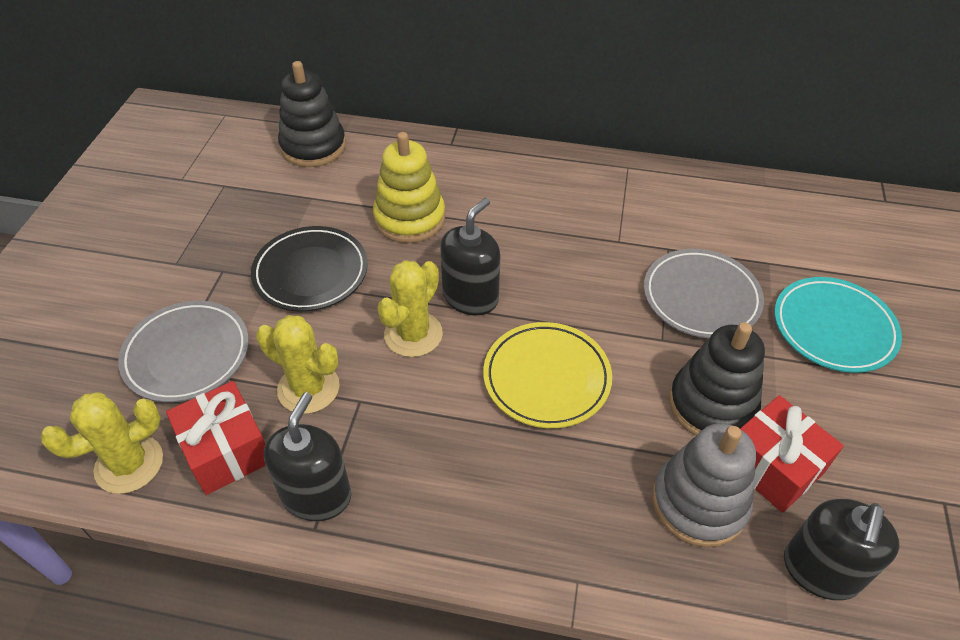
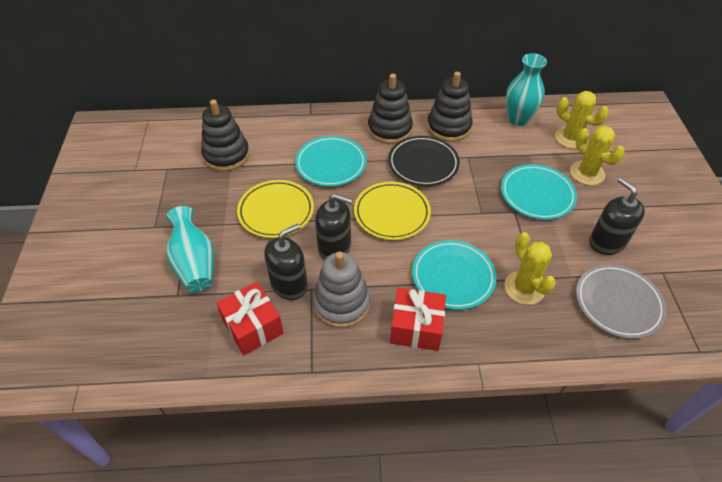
black stacking toy: [278,61,346,167] [669,322,765,436] = 2 -> [201,100,250,171] [368,74,413,144] [427,72,472,142] = 3
grey plate: [118,301,249,402] [644,249,764,338] = 2 -> [576,264,667,339] = 1
turquoise plate: [774,277,902,373] = 1 -> [295,136,366,187] [412,240,497,310] [501,164,577,220] = 3
turquoise vase: none = 0 -> [166,206,214,292] [506,53,547,126] = 2
yellow plate: [483,322,612,428] = 1 -> [237,180,314,238] [354,182,431,240] = 2
yellow stacking toy: [373,132,445,243] = 1 -> none = 0

